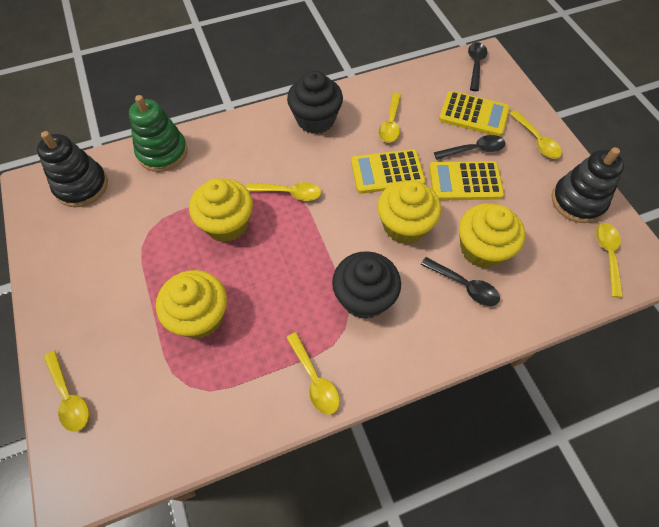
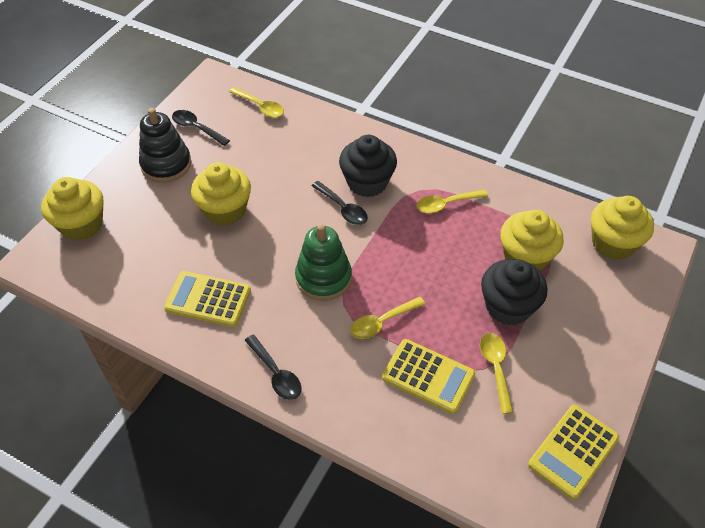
black stacking toy: [37,131,108,207] [552,147,624,223] = 2 -> [139,108,191,183] = 1
yellow spoon: [44,351,89,432] [246,182,321,201] [286,332,340,415] [379,93,401,143] [509,110,562,159] [596,223,623,298] = 6 -> [229,87,284,118] [350,297,426,339] [416,190,488,213] [480,333,514,414] = 4

